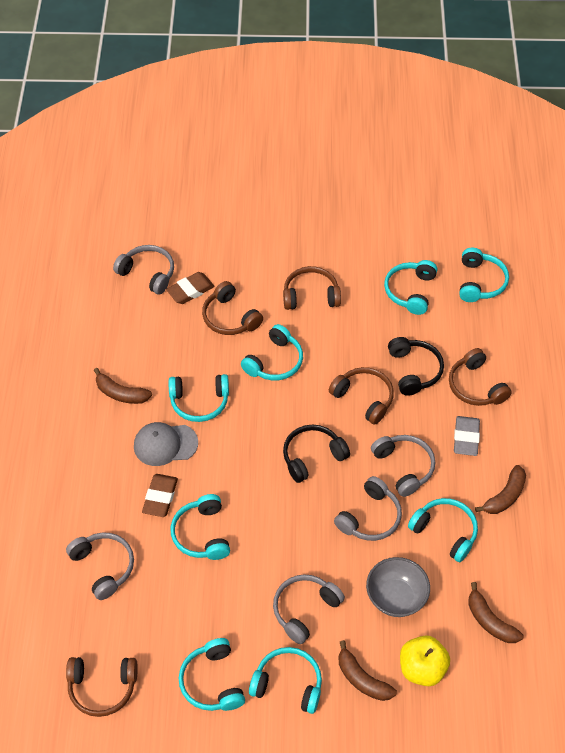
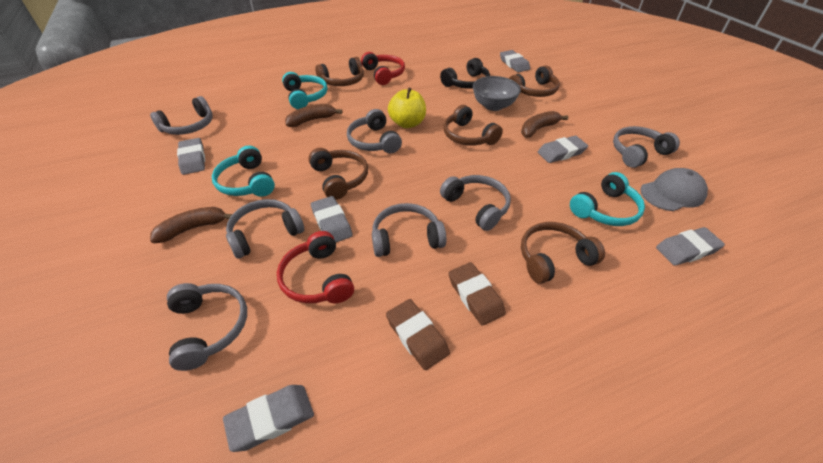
black headphones: [283,424,350,483] [388,337,444,396] = 2 -> [440,58,490,89] = 1
brown banana: [94,368,152,404] [339,640,397,701] [468,582,524,643] [475,465,526,514] = 4 -> [150,207,232,243] [285,104,343,127] [521,111,568,138] = 3
grey eraser: [454,416,480,456] = 1 -> [177,138,205,175] [223,385,314,452] [311,196,353,242] [500,50,530,72] [538,136,588,163] [656,227,725,266] = 6
grey headphones: [66,532,134,600] [113,245,174,295] [273,574,345,644] [334,476,402,541] [371,435,435,497] = 5 -> [150,96,213,135] [167,283,247,371] [226,199,304,259] [347,109,402,153] [372,203,447,257] [440,175,511,231] [613,126,680,168] = 7
red headphones: none = 0 -> [277,231,354,303] [361,52,405,85] = 2
turquoise headphones: [169,374,229,422] [171,494,230,560] [179,638,245,711] [241,324,303,380] [249,647,322,714] [384,260,437,315] [408,498,478,562] [459,248,509,302] = 8 -> [212,145,275,197] [282,72,327,109] [570,172,645,226] = 3

